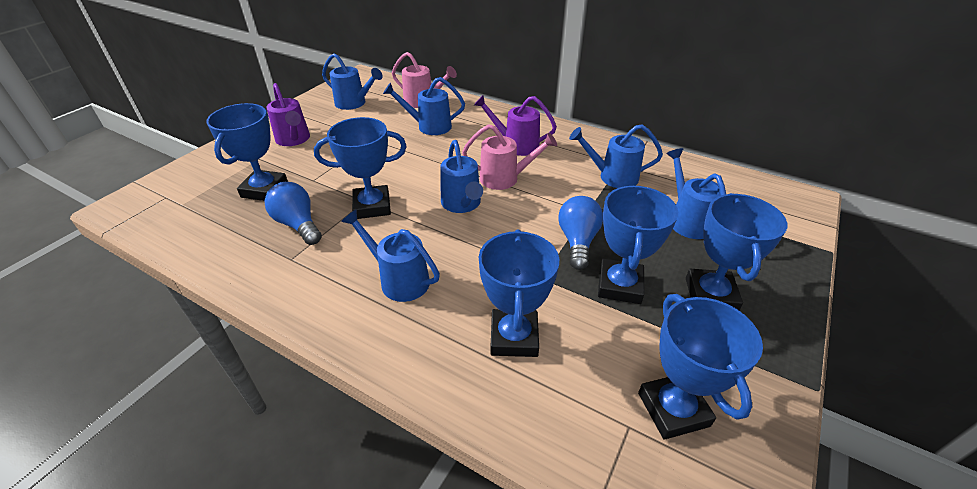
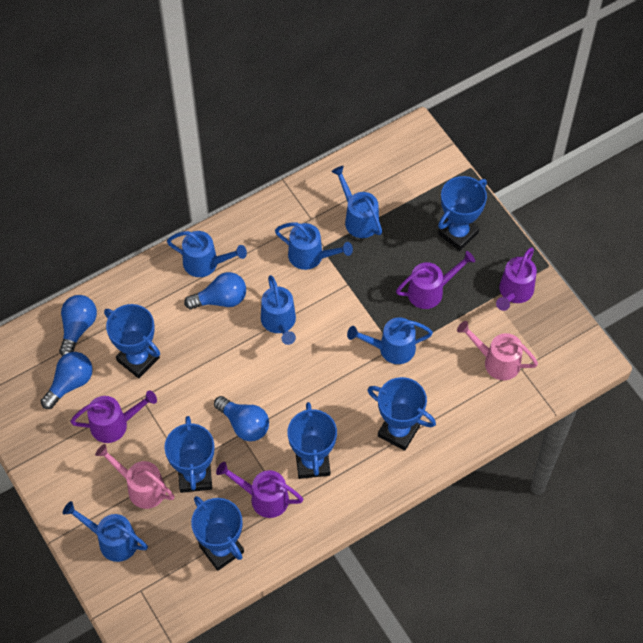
blue light bulb: [264,182,322,245] [558,196,603,270] = 2 -> [41,352,93,409] [59,295,97,356] [184,272,246,309] [214,396,269,441] = 4
purple watering can: [266,83,310,146] [474,95,557,156] = 2 -> [70,390,157,443] [216,462,303,518] [396,251,475,309] [496,247,537,311] = 4

